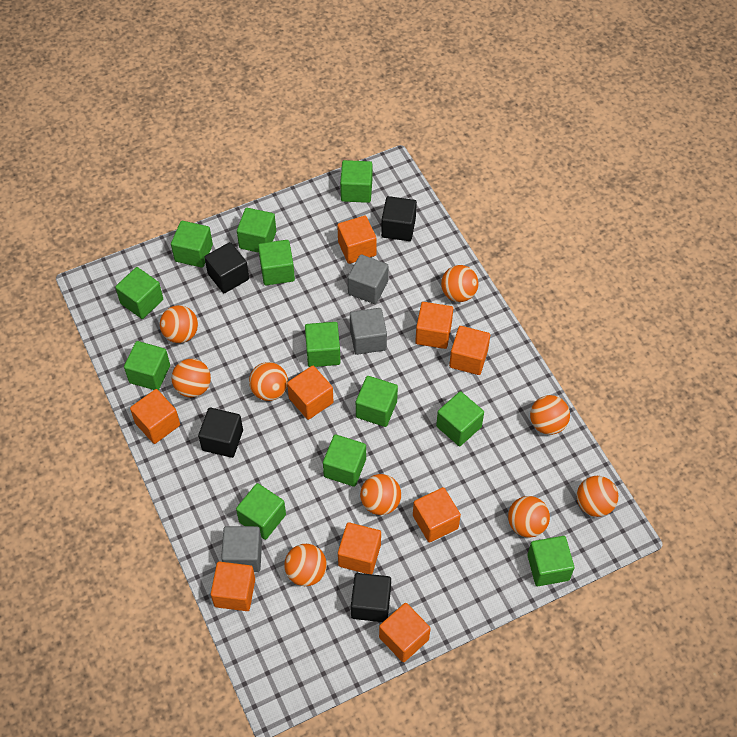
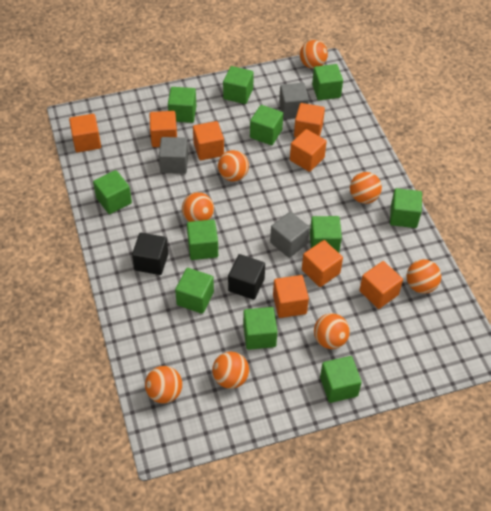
black cube: [198,407,243,458] [204,242,249,293] [351,573,391,622] [381,196,417,241] = 4 -> [132,233,168,275] [228,254,265,300] = 2
green cube: [115,267,163,319] [124,341,170,390] [171,221,213,268] [236,483,286,540] [237,208,276,253] [258,240,295,285] [305,322,341,367] [323,434,366,487] [340,160,372,203] [356,376,398,427] [436,391,484,446] [527,536,574,586] = 12 -> [93,170,132,214] [168,87,196,123] [175,268,214,314] [187,220,218,260] [223,66,254,104] [243,307,277,350] [250,105,283,145] [310,216,342,253] [312,64,343,100] [320,356,362,403] [390,188,422,228] = 11
orange ball: [160,305,198,343] [172,359,211,397] [249,362,288,401] [284,544,327,586] [360,474,401,515] [441,265,478,302] [508,496,550,538] [530,395,570,435] [577,476,618,517] = 9 -> [145,366,182,404] [182,192,214,222] [212,352,249,389] [218,150,249,181] [300,40,328,69] [314,313,350,349] [350,172,382,204] [407,259,441,294] = 8
orange cube: [130,389,180,444] [211,561,255,611] [287,366,334,420] [337,216,377,264] [338,522,381,574] [379,603,431,662] [413,487,461,543] [415,302,453,349] [449,326,490,375] = 9 -> [69,114,101,152] [149,111,177,147] [193,121,224,160] [273,275,309,318] [290,129,327,172] [294,103,325,138] [302,240,343,287] [359,261,403,309] = 8

